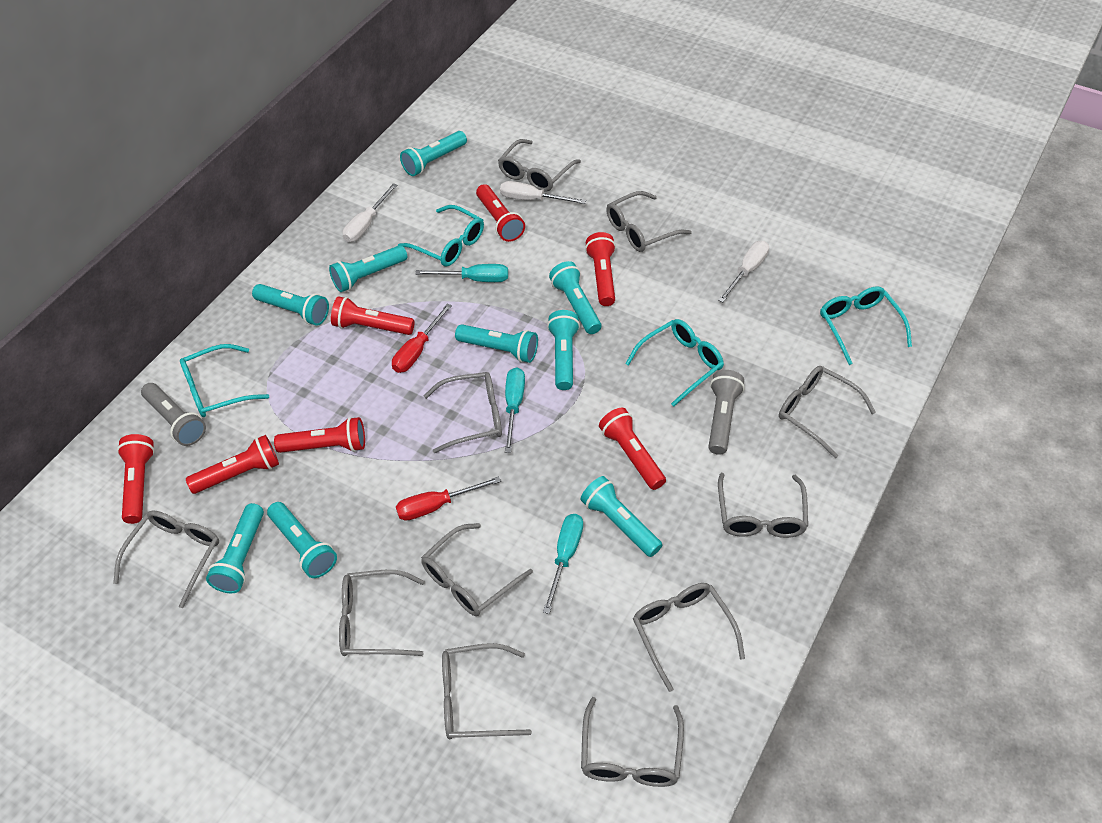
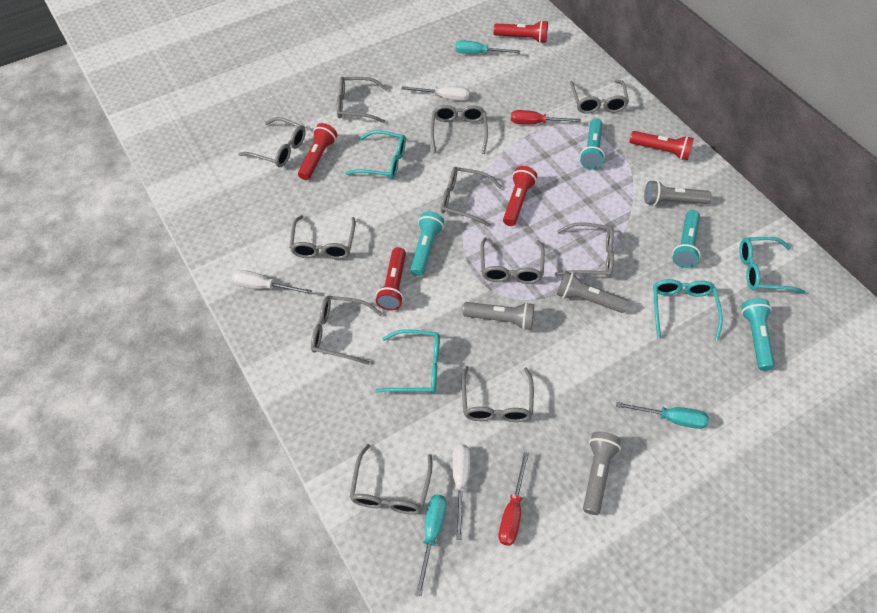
grey flashlight: [141,383,206,446] [709,370,745,455] = 2 -> [463,302,534,330] [557,271,629,313] [583,431,621,515] [644,180,712,206] = 4
red flashlight: [117,434,155,524] [186,435,279,494] [274,417,365,453] [331,296,415,335] [476,184,525,242] [585,232,616,306] [599,408,666,490] = 7 -> [298,123,337,180] [376,247,406,311] [493,20,548,43] [503,166,537,226] [630,131,694,160] = 5
turquoise flashlight: [206,503,264,593] [252,284,329,326] [267,502,337,578] [329,245,407,292] [400,131,467,176] [455,324,538,363] [547,310,580,390] [549,261,601,334] [581,476,662,557] = 9 -> [410,211,444,276] [580,118,605,169] [672,210,701,268] [741,298,775,371] = 4

